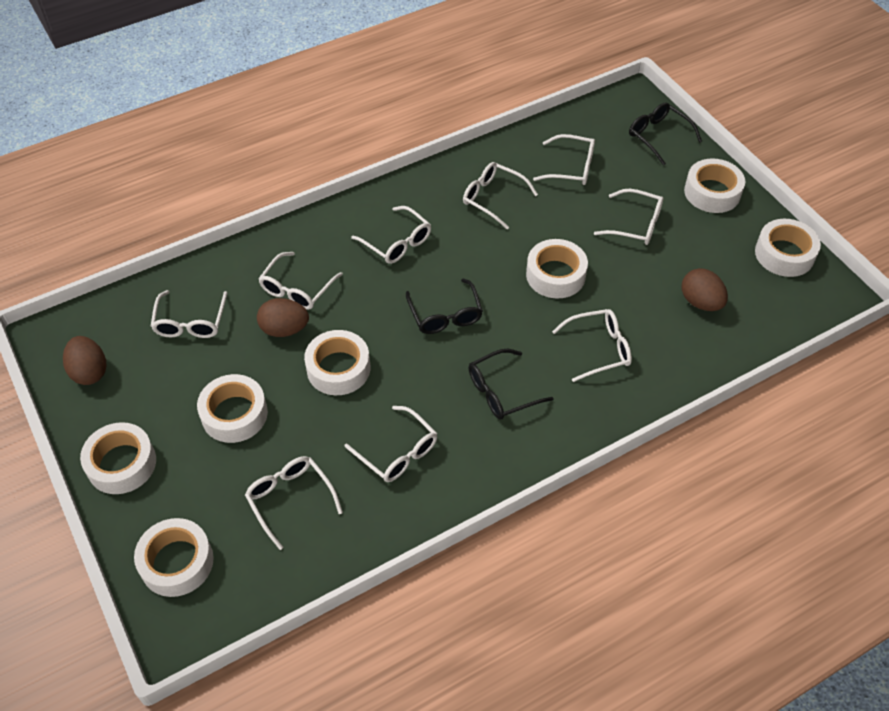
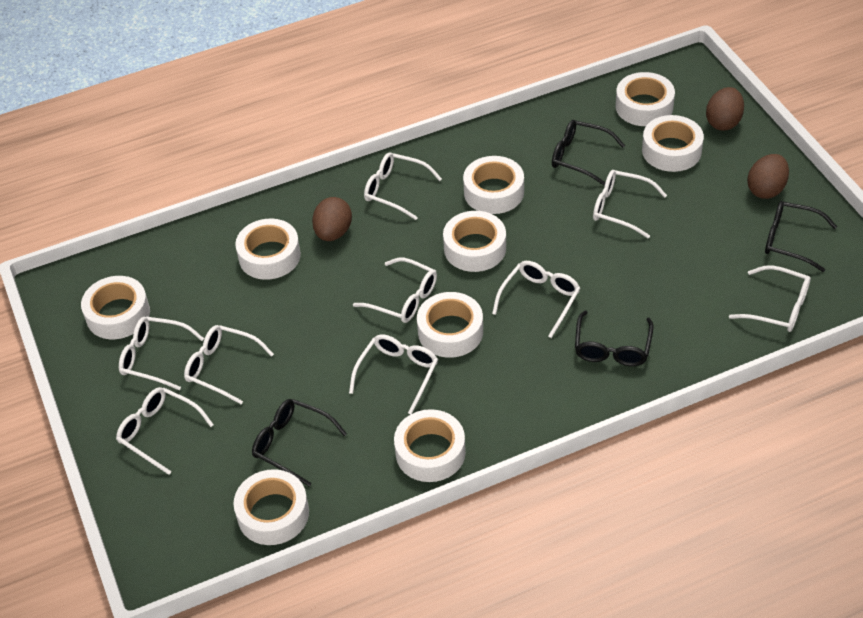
black glasses: [406,278,483,334] [469,349,554,420] [629,102,702,165] = 3 -> [252,399,347,486] [552,120,625,185] [575,311,654,366] [765,201,837,272] = 4
white tape: [80,422,156,494] [134,518,214,597] [197,374,268,443] [304,330,370,395] [526,239,588,299] [684,158,745,213] [755,219,821,277] = 7 -> [81,276,150,339] [233,469,309,545] [235,219,301,280] [394,409,466,482] [417,292,483,358] [443,211,506,272] [463,156,524,214] [616,72,675,126] [642,115,704,172] = 9

